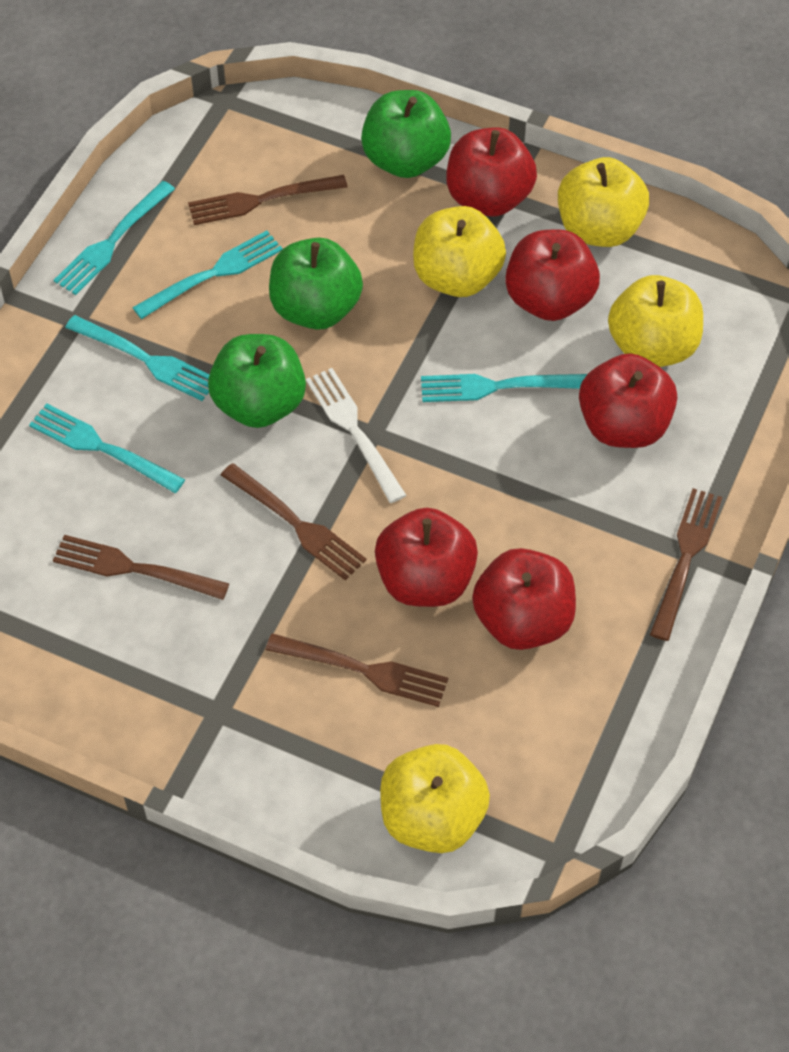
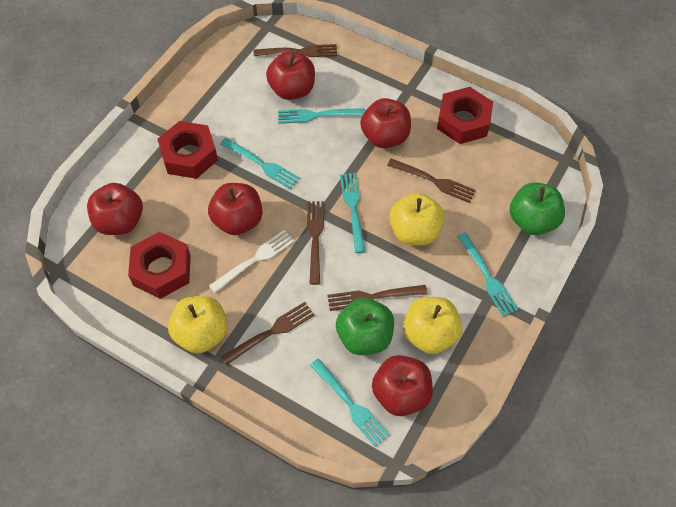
green apple: [208,334,306,428] [269,238,363,330] [361,90,451,178] = 3 -> [336,298,394,355] [510,182,565,235] = 2
red nut: none = 0 -> [128,232,191,299] [158,121,218,179] [437,87,493,144] = 3
yellow apple: [380,744,490,853] [413,206,506,297] [558,157,649,247] [608,275,703,367] = 4 -> [168,296,228,354] [389,193,444,246] [403,297,462,354] = 3

